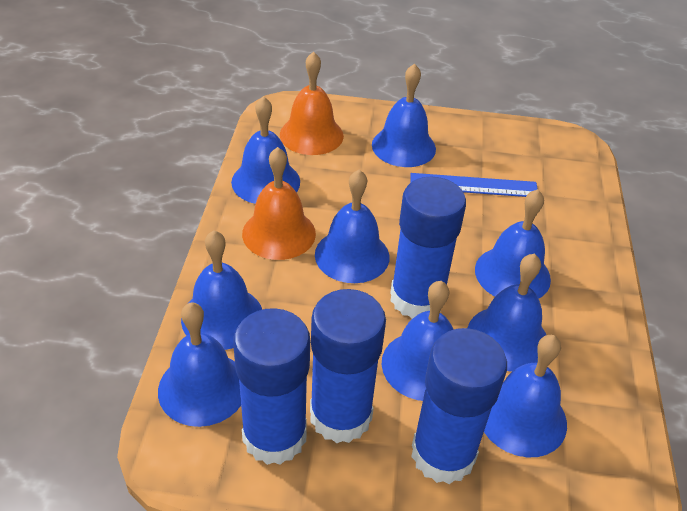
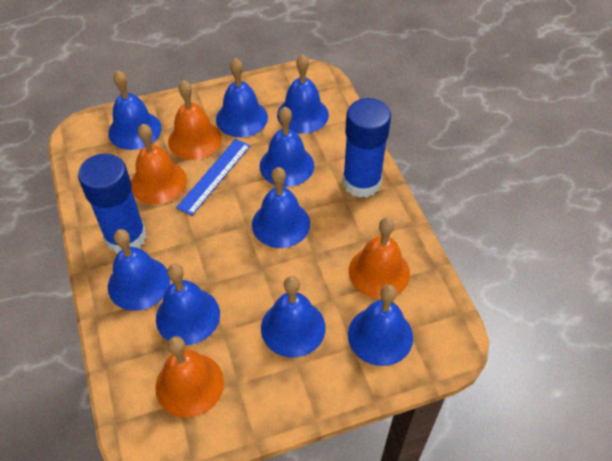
blue glue stick: [233,308,310,465] [310,289,386,443] [390,176,466,319] [411,328,507,484] = 4 -> [78,153,147,253] [343,98,391,198] = 2
orange bell: [242,147,316,260] [280,52,344,155] = 2 -> [131,124,187,204] [155,336,224,418] [168,80,222,160] [349,217,410,299] = 4

